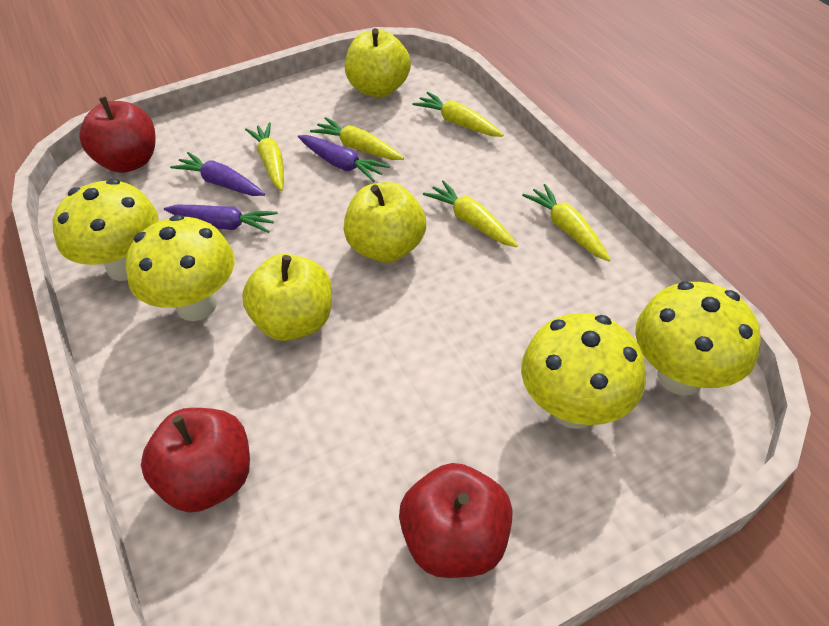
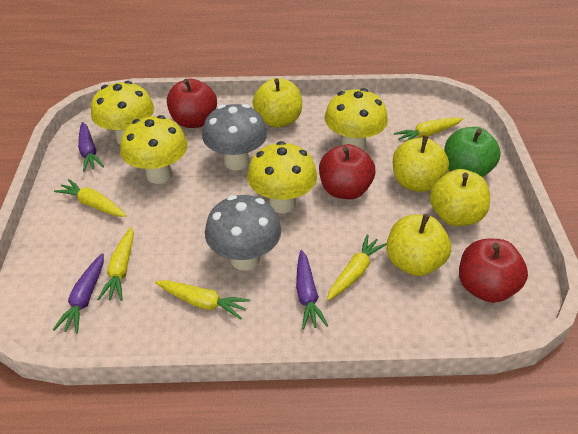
green apple: none = 0 -> [444,127,501,177] = 1
grey mushroom: none = 0 -> [202,104,267,170] [205,195,281,271] = 2
yellow apple: [242,254,332,341] [344,182,426,263] [345,28,411,97] = 3 -> [253,78,302,128] [386,214,451,276] [393,135,449,192] [430,169,490,226] = 4

